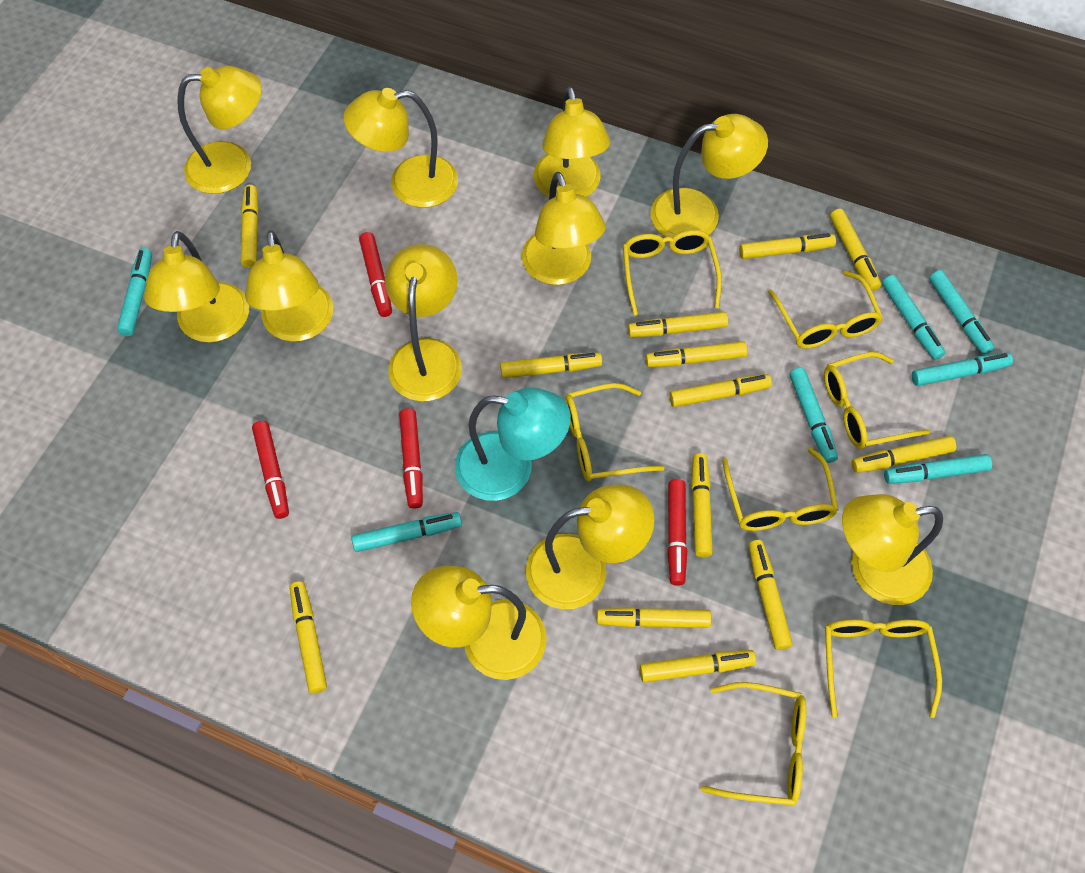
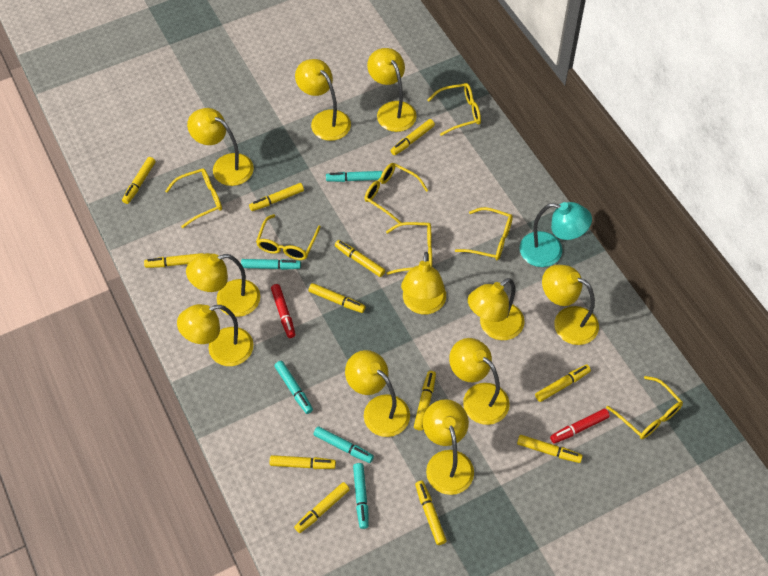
red marker: [252,421,289,519] [359,232,392,317] [399,408,423,509] [667,479,687,586] = 4 -> [271,284,295,338] [550,409,610,443] = 2
turquoise marker: [117,248,152,336] [351,512,462,552] [790,368,838,463] [882,275,945,360] [884,454,992,484] [912,353,1013,386] [929,270,995,355] = 7 -> [241,259,301,270] [274,361,313,414] [313,426,374,463] [326,171,383,182] [353,463,369,529] = 5
yellow marker: [241,185,259,268] [290,581,327,693] [500,353,602,378] [596,607,712,628] [628,312,728,337] [639,650,756,682] [645,341,748,367] [669,374,772,407] [691,453,713,557] [739,233,836,259] [748,540,793,650] [830,209,881,291] [851,436,956,473] = 13 -> [122,157,156,204] [144,253,203,268] [249,183,304,211] [270,455,336,469] [294,482,350,533] [309,283,366,313] [335,240,385,277] [390,119,435,156] [414,371,436,431] [415,481,447,545] [517,435,583,463] [535,364,591,402] = 12

